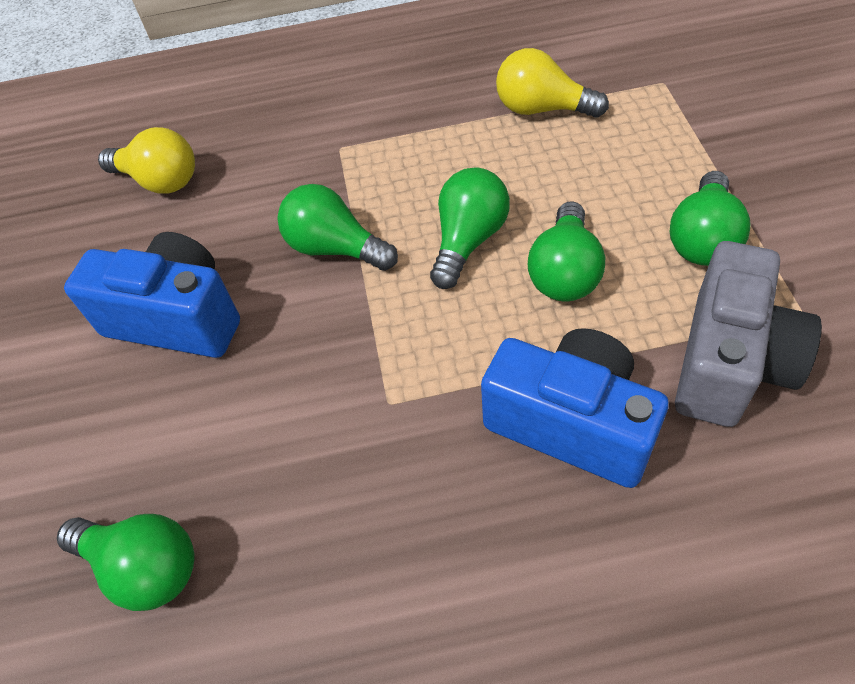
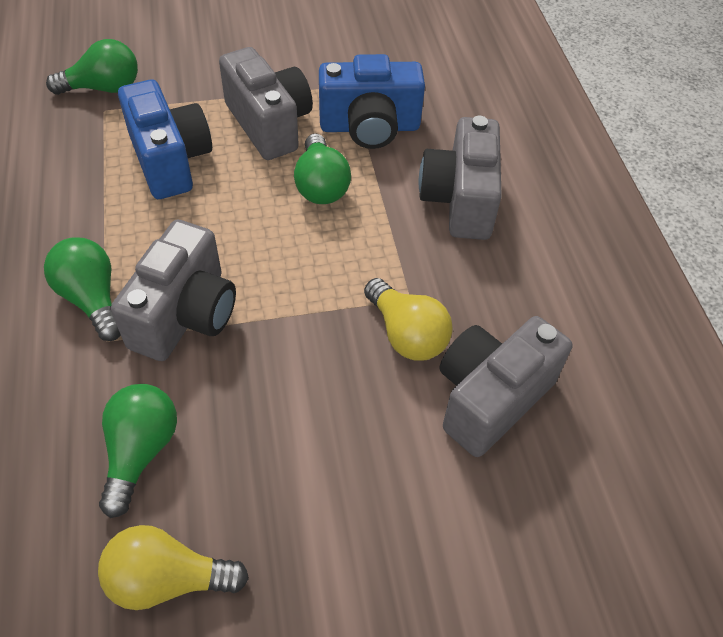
green light bulb: [57,514,194,611] [277,184,398,271] [430,168,510,289] [528,201,605,301] [670,171,751,266] = 5 -> [44,237,121,341] [46,39,138,95] [99,384,177,518] [294,133,351,204] = 4
grey camera: [675,241,822,427] = 1 -> [111,219,236,361] [219,47,313,160] [419,116,502,240] [439,316,572,457] = 4

